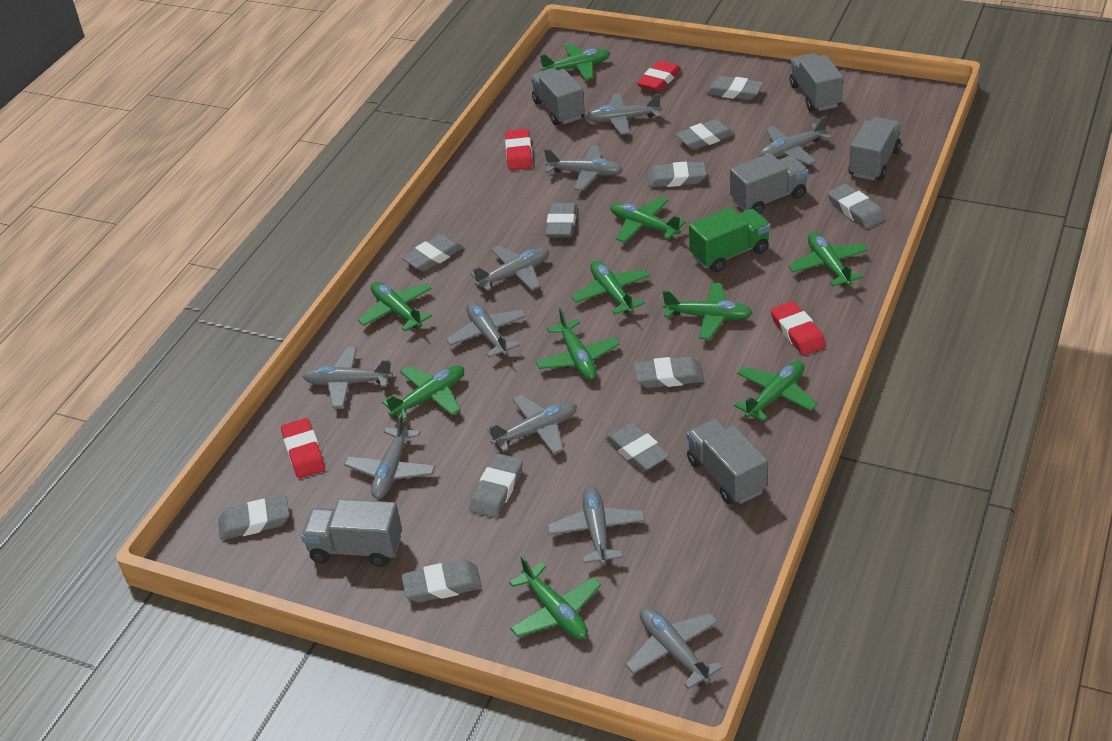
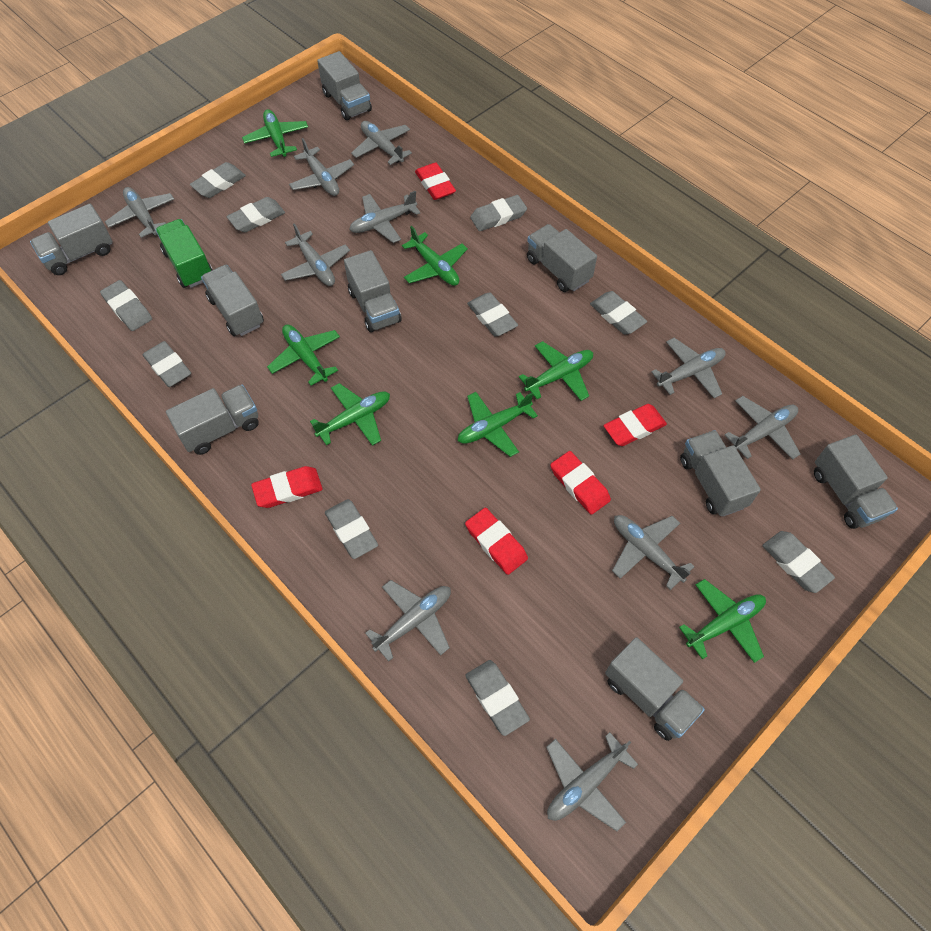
green plane: [358,282,432,331] [382,366,464,421] [509,556,601,639] [535,308,620,380] [540,44,610,80] [571,261,650,315] [611,197,686,243] [663,283,752,340] [734,361,818,422] [788,232,868,286] = 10 -> [242,109,308,157] [267,324,340,386] [310,383,390,446] [402,226,468,286] [458,392,538,457] [519,341,593,401] [679,579,766,663] = 7
grey eraser: [218,495,289,540] [401,560,482,603] [402,234,464,272] [469,454,523,518] [546,203,577,237] [606,422,670,472] [634,356,704,388] [647,162,706,188] [676,119,734,150] [706,76,763,100] [828,184,885,229] = 11 -> [100,280,152,331] [143,341,191,387] [190,162,246,198] [227,197,285,232] [325,499,378,559] [465,660,530,736] [467,292,518,337] [470,195,527,231] [590,291,647,334] [762,531,835,593] = 10
grey truck: [301,499,402,567] [531,68,585,126] [687,419,768,505] [730,153,809,214] [790,53,843,112] [848,117,901,180] = 6 -> [30,204,113,275] [166,384,259,455] [201,265,264,336] [317,51,372,120] [344,250,402,332] [527,224,597,292] [605,637,705,741] [680,430,761,517] [814,434,898,529] = 9
red eraser: [281,418,325,479] [505,129,532,170] [637,61,681,92] [770,301,826,355] = 4 -> [251,466,323,508] [415,163,456,200] [465,508,528,575] [550,451,611,515] [604,404,667,446] = 5

